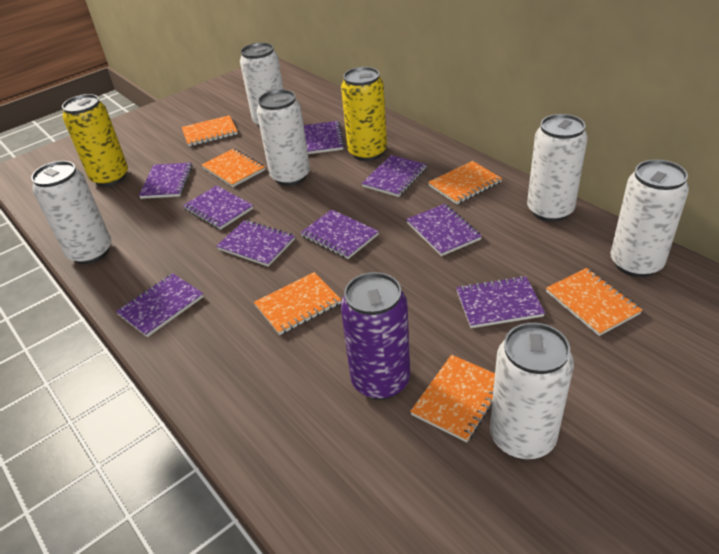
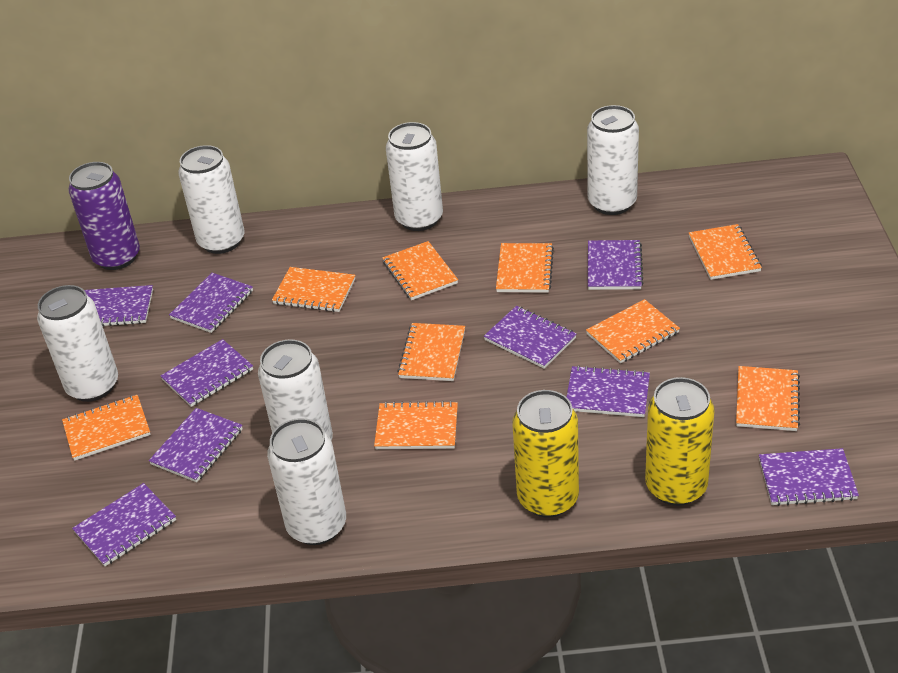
orange notebook: [182,115,238,146] [201,148,265,187] [254,272,341,335] [410,355,495,442] [428,161,502,204] [546,268,642,336] = 6 -> [62,395,151,461] [272,267,355,312] [374,401,458,449] [382,241,458,300] [397,323,465,381] [496,243,554,293] [586,299,680,363] [689,224,762,280] [736,366,800,431] = 9

